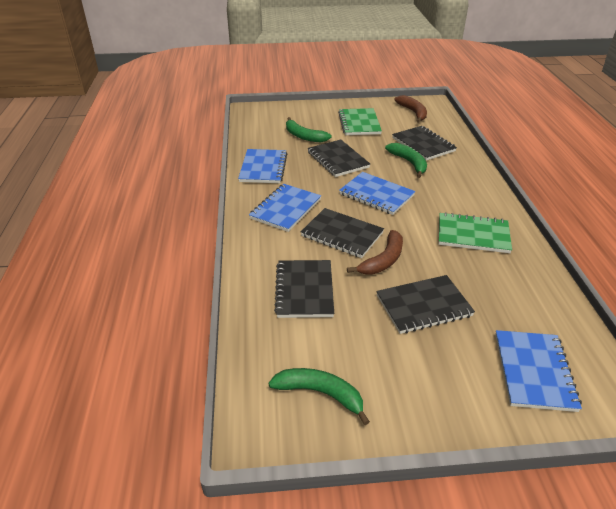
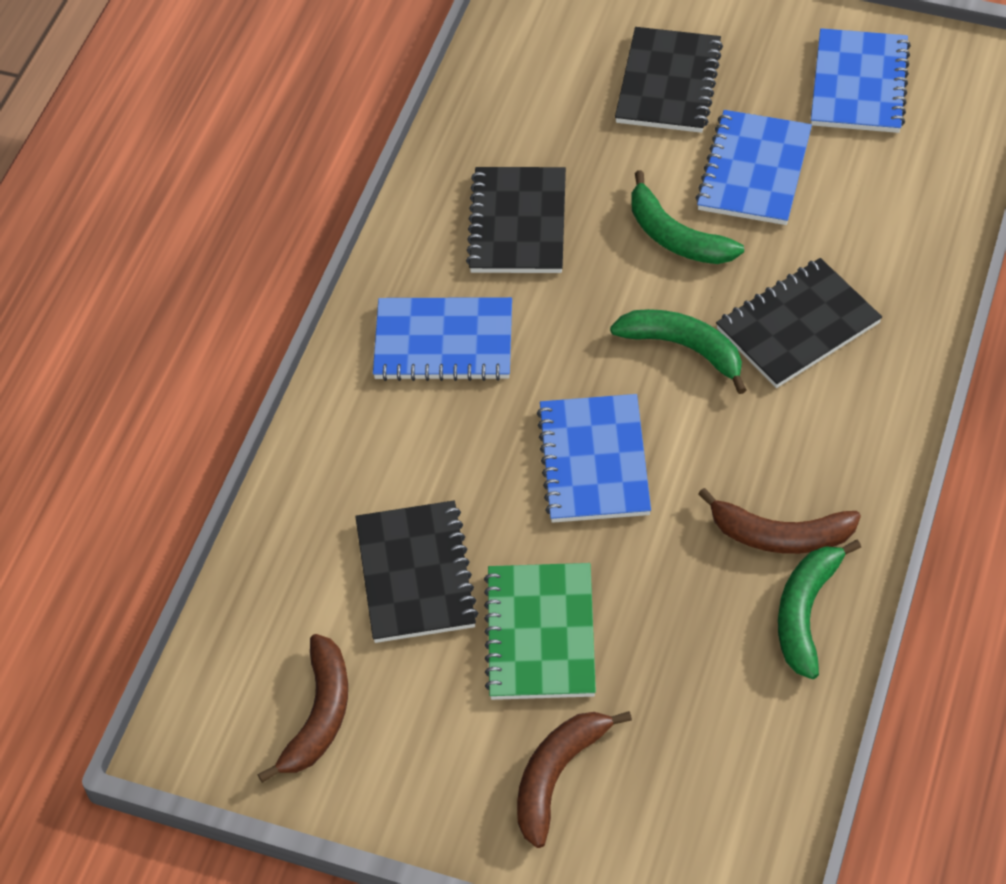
black notebook: [274,260,334,318] [301,208,384,258] [307,140,370,177] [376,275,475,334] [392,126,457,160] = 5 -> [355,500,479,643] [466,167,566,273] [615,27,723,133] [716,258,882,388] = 4
brown banana: [347,230,403,274] [394,95,427,123] = 2 -> [257,634,348,783] [517,711,632,848] [698,488,861,554] = 3
green notebook: [338,108,382,135] [439,212,512,253] = 2 -> [484,563,596,700] = 1

